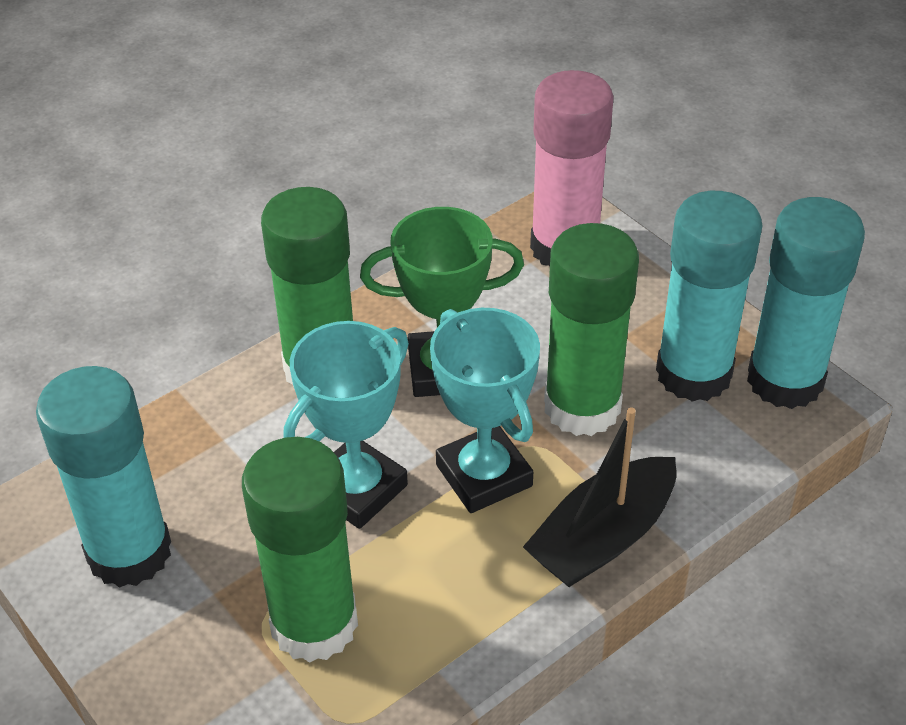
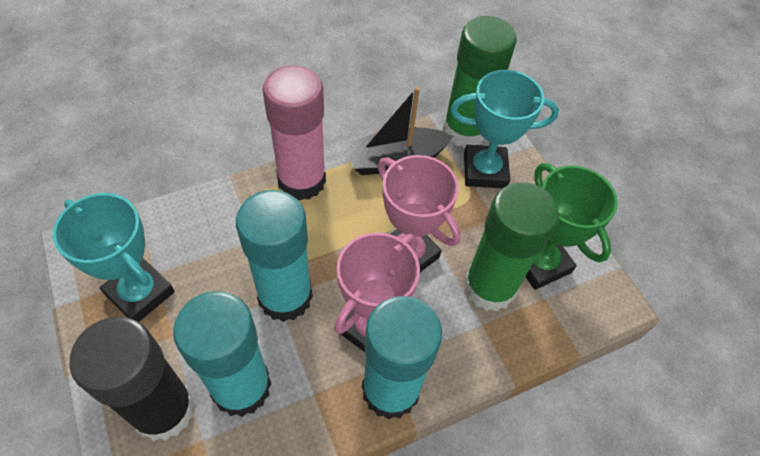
black glue stick: none = 0 -> [70,317,195,441] = 1
green glue stick: [242,437,358,663] [261,187,353,390] [544,223,639,436] = 3 -> [443,16,517,148] [464,182,559,312] = 2
pink trophy: none = 0 -> [334,232,420,352] [378,155,461,272] = 2

